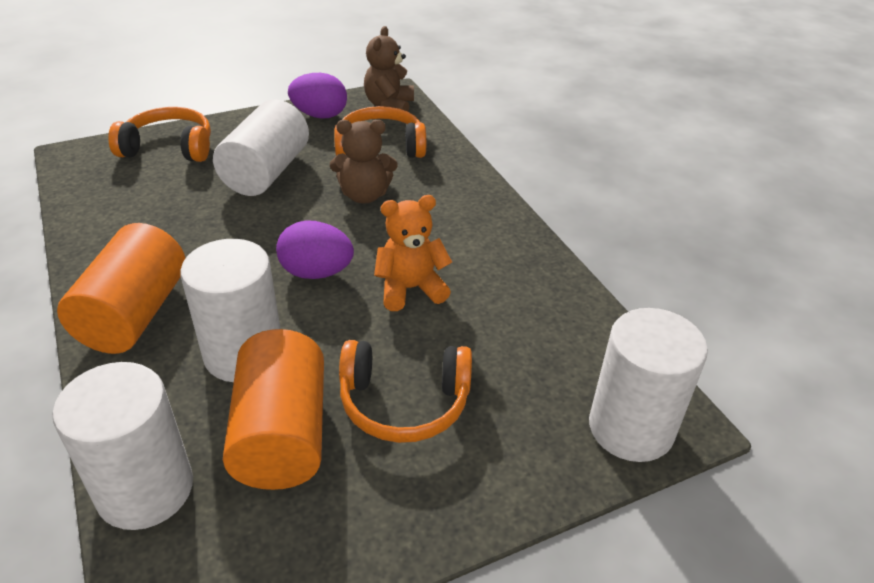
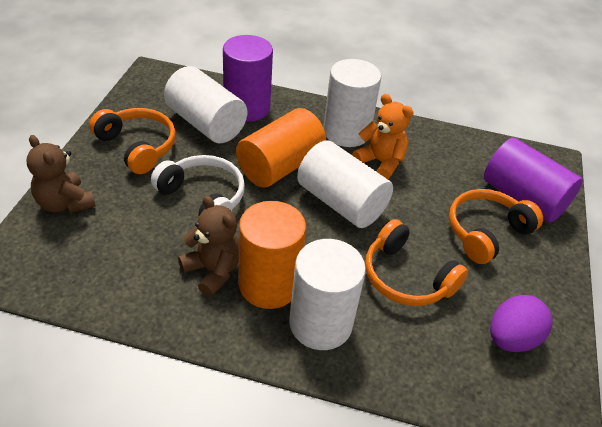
purple cylinder: none = 0 -> [223,35,273,122] [484,138,583,223] = 2
purple egg: [276,220,354,279] [288,73,347,119] = 2 -> [490,295,552,352] = 1
white headphones: none = 0 -> [151,155,245,216] = 1

